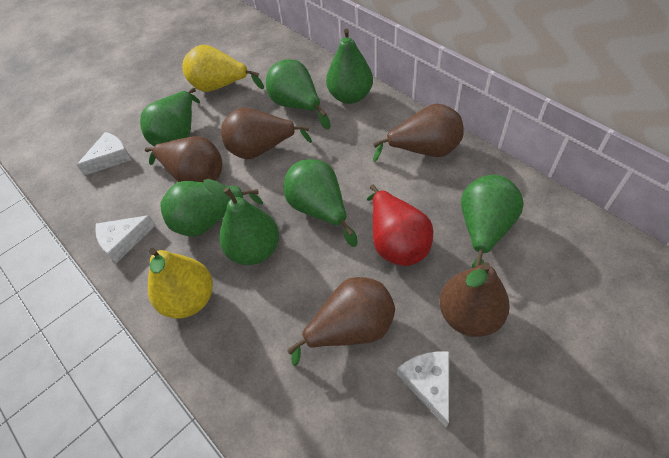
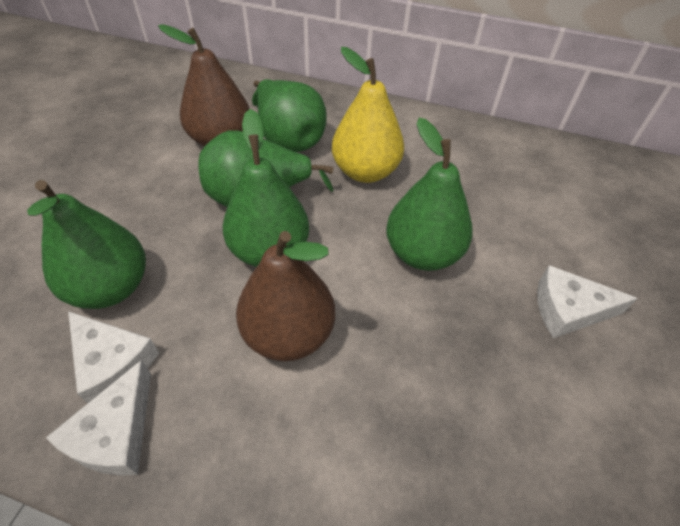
brown pear: [145,136,222,182] [221,108,312,159] [287,277,395,366] [373,103,464,162] [440,262,510,337] = 5 -> [158,24,249,147] [236,231,335,361] = 2
green pear: [140,88,200,146] [160,181,263,237] [204,179,279,265] [266,59,331,129] [284,159,358,247] [326,28,373,104] [461,175,524,268] = 7 -> [27,180,146,309] [198,130,333,207] [223,109,309,267] [252,79,327,152] [386,118,473,271] = 5
red pear: [367,184,433,266] = 1 -> none = 0
yellow pear: [148,248,213,319] [182,45,264,92] = 2 -> [332,47,404,183] = 1

